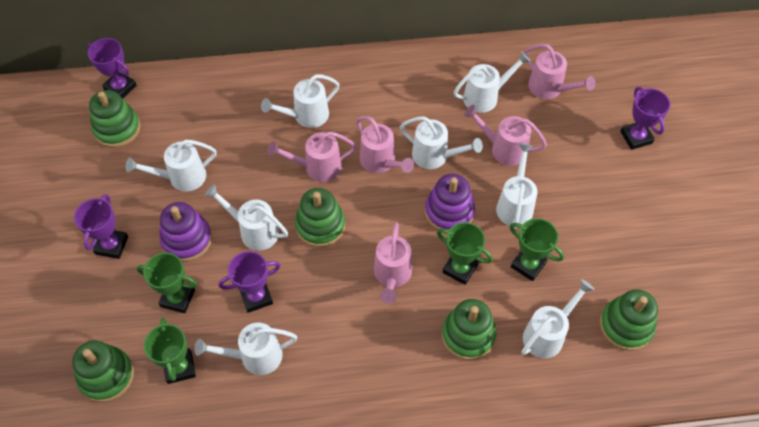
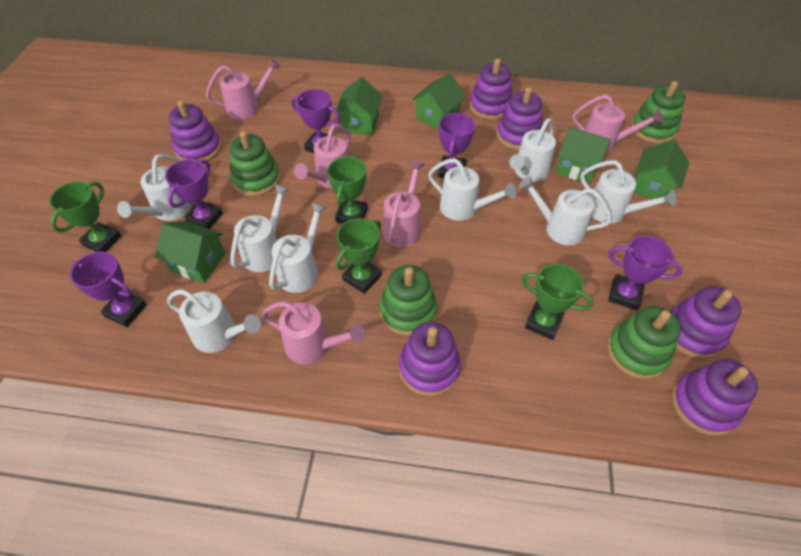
green house: none = 0 -> [155,221,226,283] [336,77,382,135] [412,73,466,130] [556,127,610,184] [633,140,689,204] = 5
green stacking toy: [72,341,134,402] [89,90,141,148] [295,188,345,247] [442,299,496,360] [600,289,658,351] = 5 -> [230,131,280,196] [380,265,437,336] [607,306,681,379] [631,81,685,144] = 4
purple stacking toy: [159,202,212,262] [425,174,475,230] = 2 -> [169,101,221,161] [399,322,461,396] [469,58,512,120] [497,87,543,150] [670,287,741,359] [672,359,758,436] = 6
purple trophy: [74,194,128,259] [87,38,137,98] [219,251,281,313] [620,87,671,150] = 4 -> [70,252,147,327] [165,159,223,229] [291,89,340,153] [438,113,475,178] [608,236,683,310] = 5

